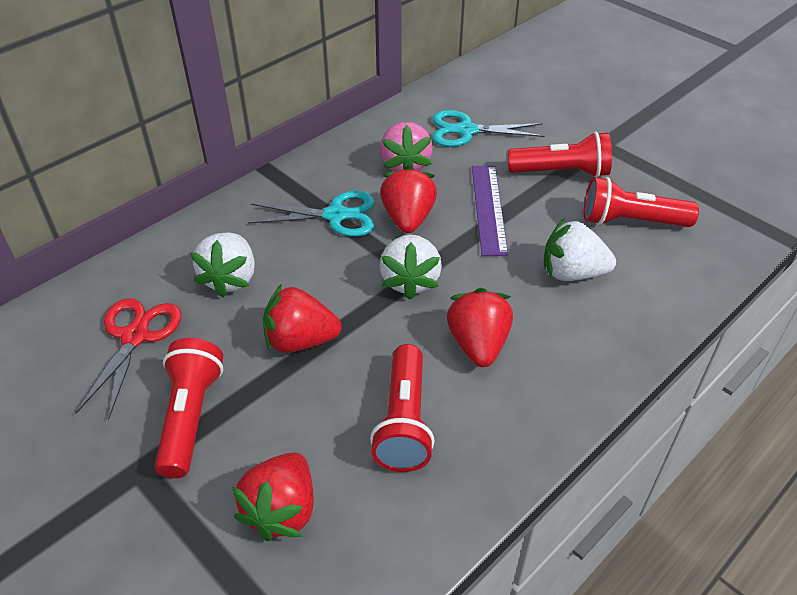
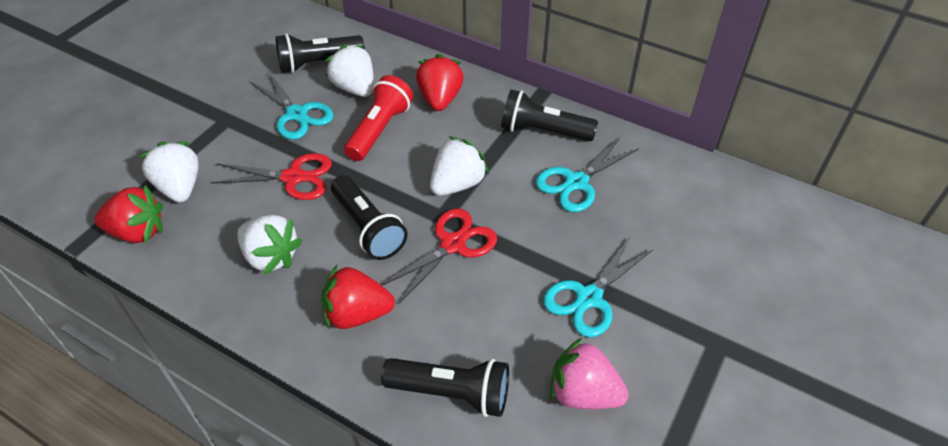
black flashlight: none = 0 -> [276,33,365,73] [331,175,407,260] [381,358,509,417] [501,90,598,141] = 4
purple ruler: [472,166,508,256] = 1 -> none = 0
red flashlight: [155,338,223,478] [370,344,435,472] [507,132,612,177] [584,177,699,227] = 4 -> [344,75,413,161] = 1
red scissors: [76,298,181,419] = 1 -> [210,153,332,200] [381,208,497,303] = 2
red strawberry: [232,452,314,541] [263,284,342,353] [380,165,437,233] [447,288,513,367] = 4 -> [94,185,163,243] [321,264,395,329] [416,54,464,111] = 3
turquoise scissors: [248,191,375,237] [432,110,545,147] = 2 -> [249,71,334,140] [535,138,639,212] [543,237,653,337] = 3
white strawberry: [190,233,255,297] [380,234,442,300] [544,218,616,281] = 3 -> [139,141,199,203] [237,215,302,275] [325,44,374,97] [430,136,489,196] = 4

